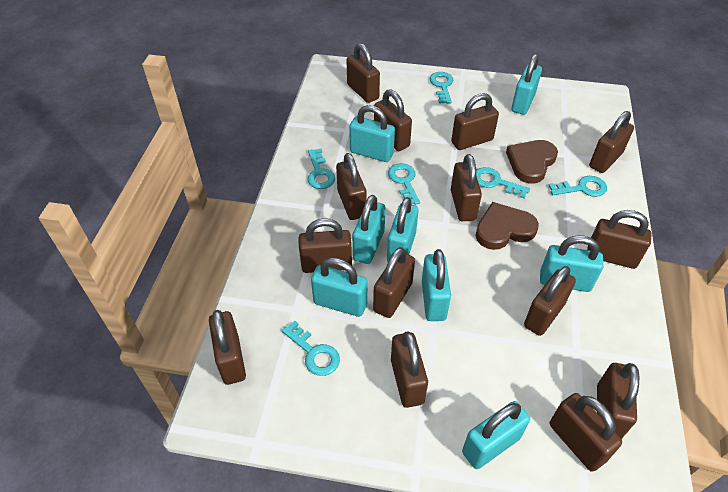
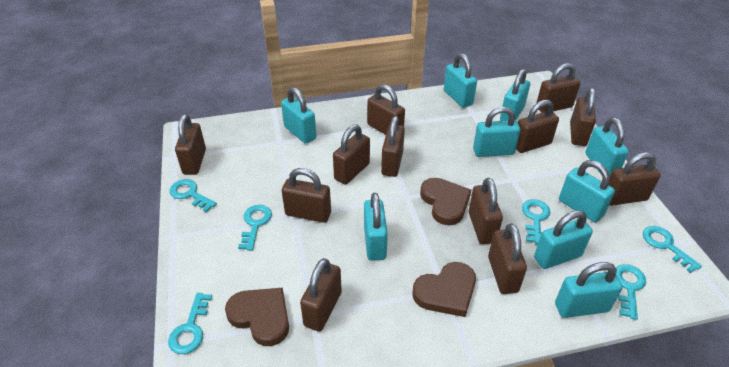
brown heart: [475,202,539,250] [506,140,558,183] = 2 -> [225,288,289,346] [412,262,476,317] [420,178,471,225] = 3
brown padlock: [209,310,246,385] [298,218,352,273] [336,153,366,220] [346,43,380,103] [373,247,415,318] [374,89,412,151] [391,331,428,408] [451,93,499,150] [451,154,482,221] [524,266,576,336] [550,393,622,472] [587,210,652,269] [589,111,634,173] [597,363,639,439] = 14 -> [175,114,206,175] [282,168,331,223] [300,258,342,332] [333,124,370,185] [367,84,405,135] [381,116,405,177] [469,178,503,244] [488,223,527,294] [516,100,559,153] [537,63,581,113] [570,88,596,146] [608,152,661,206] = 12
turquoise padlock: [311,258,367,317] [349,105,395,162] [352,195,386,264] [387,197,418,262] [422,249,451,321] [462,401,530,469] [511,54,542,115] [540,235,603,292] = 8 -> [281,87,316,144] [364,193,388,261] [444,53,477,108] [473,107,520,157] [500,69,530,121] [534,210,593,269] [555,262,623,318] [559,160,615,222] [585,117,629,176] = 9

